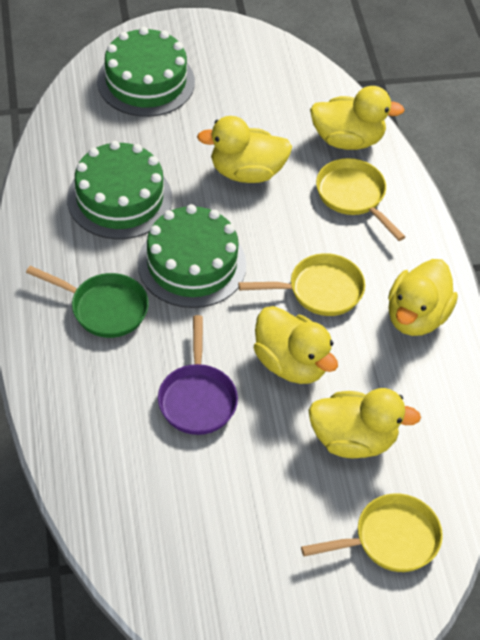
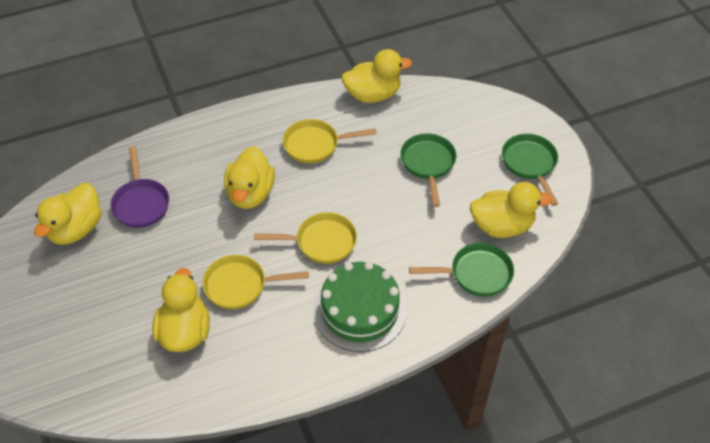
green cake: [67,141,172,239] [97,27,195,117] [138,204,246,308] = 3 -> [314,261,407,352] = 1
green pan: [26,266,149,338] = 1 -> [400,133,456,207] [409,243,514,296] [502,134,558,206] = 3

